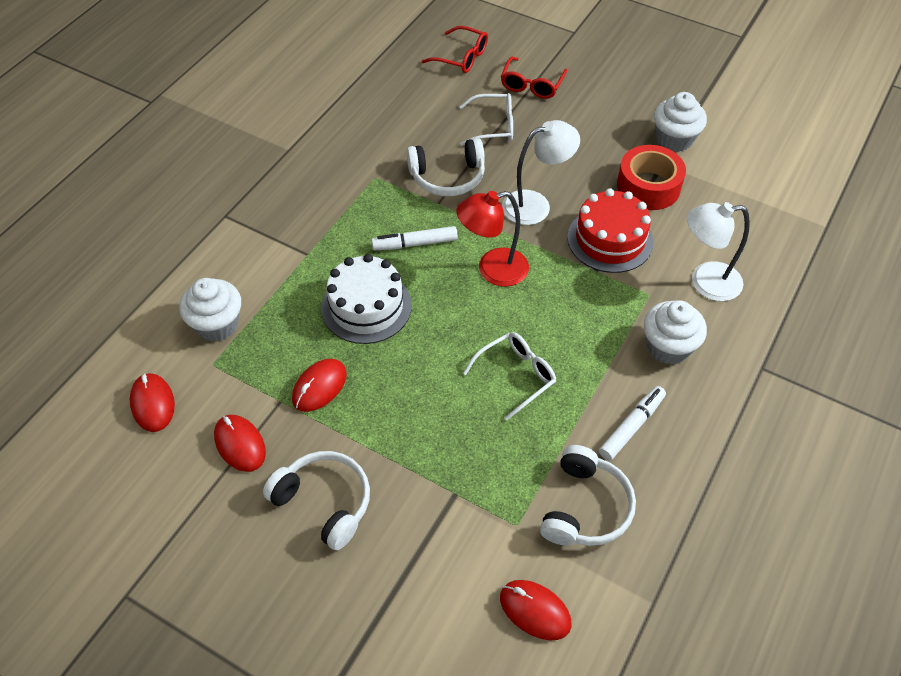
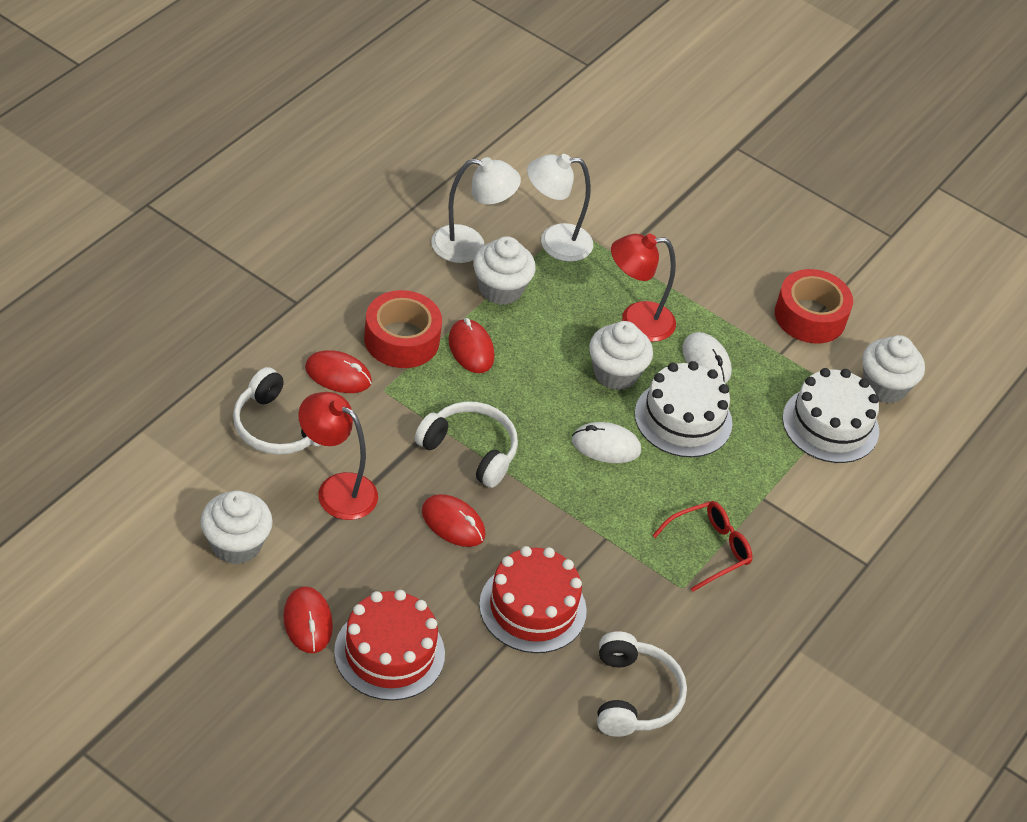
red cake: [567,188,653,273] = 1 -> [334,590,445,701] [479,546,587,653] = 2
red glasses: [422,26,488,73] [501,57,567,99] = 2 -> [653,501,752,592] = 1
red lamp: [457,191,529,287] = 1 -> [298,392,378,520] [611,234,676,342] = 2
red tape: [617,145,686,210] = 1 -> [364,290,442,368] [775,269,853,343] = 2
white cake: [321,254,412,344] = 1 -> [635,361,733,457] [782,368,879,463] = 2
white cupcake: [179,278,241,342] [644,300,707,365] [654,92,707,152] = 3 -> [201,490,273,564] [473,236,536,305] [589,321,653,390] [862,335,925,403] = 4
white glasses: [459,93,513,146] [463,332,556,420] = 2 -> none = 0
white marker: [371,226,458,250] [599,386,666,461] = 2 -> none = 0
white mouse: none = 0 -> [572,422,641,463] [682,332,732,383] = 2

